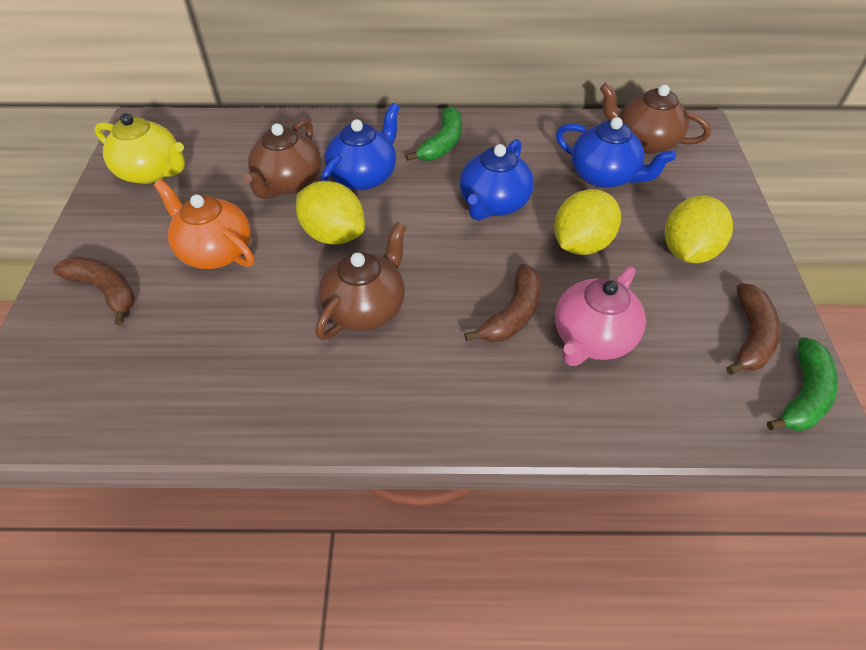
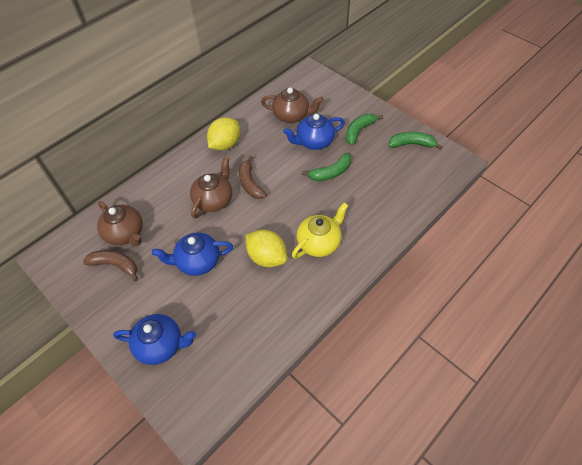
brown banana: [53,257,135,326] [464,264,541,342] [726,283,781,375] = 3 -> [83,250,138,281] [239,156,267,199] = 2
green banana: [406,107,462,161] [767,337,838,431] = 2 -> [302,153,351,181] [346,113,383,145] [388,132,442,150] = 3
orange teapot: [154,179,254,269] = 1 -> none = 0
pink teapot: [555,266,646,366] = 1 -> none = 0
yellow lemon: [296,181,365,244] [554,189,621,255] [665,196,733,263] = 3 -> [207,117,240,150] [245,230,287,267] = 2

